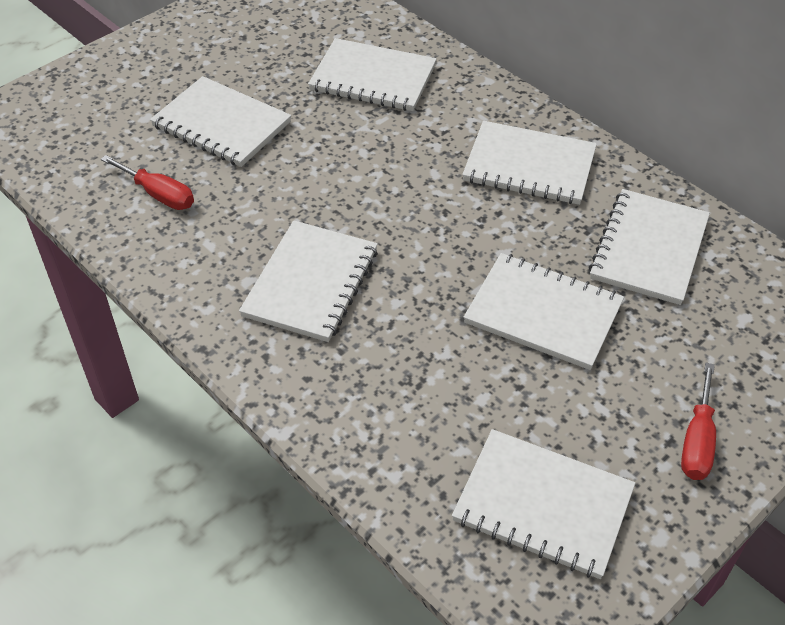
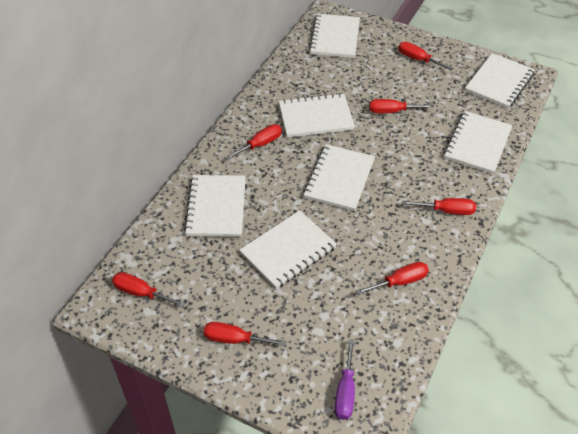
purple screwdriver: none = 0 -> [335,339,355,420] = 1
red screwdriver: [101,155,194,210] [681,363,716,480] = 2 -> [112,272,185,308] [204,322,286,346] [225,124,282,160] [356,262,429,295] [369,99,434,113] [398,42,453,70] [403,198,476,215] = 7

